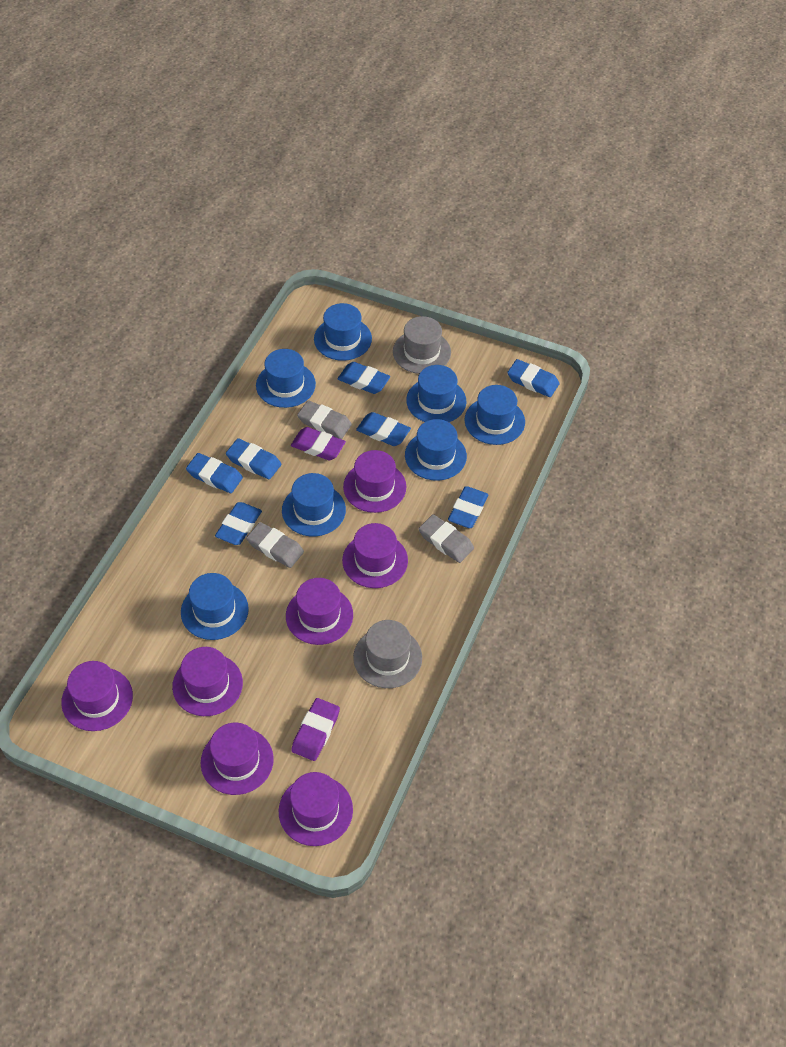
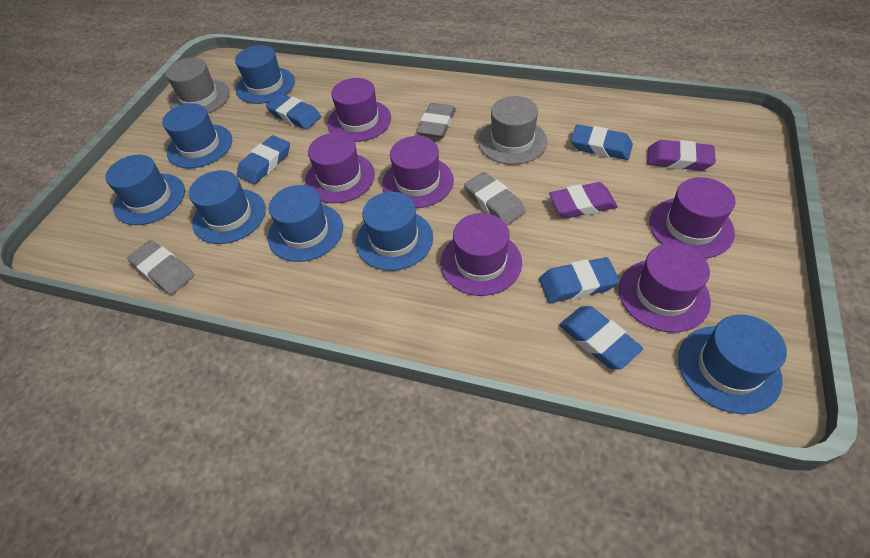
blue eraser: [186,453,243,493] [215,502,262,545] [226,438,281,480] [338,362,390,394] [356,412,411,446] [448,486,488,528] [507,359,560,397] = 7 -> [237,135,290,184] [266,94,321,130] [539,257,620,303] [559,306,643,370] [571,125,633,160] = 5
purple hat: [61,661,133,731] [172,647,243,716] [201,723,274,795] [279,772,353,846] [286,578,353,645] [342,523,408,588] [343,450,406,513] = 7 -> [305,133,375,203] [327,78,391,142] [382,136,454,208] [440,213,522,296] [619,243,711,333] [649,177,735,258] = 6

